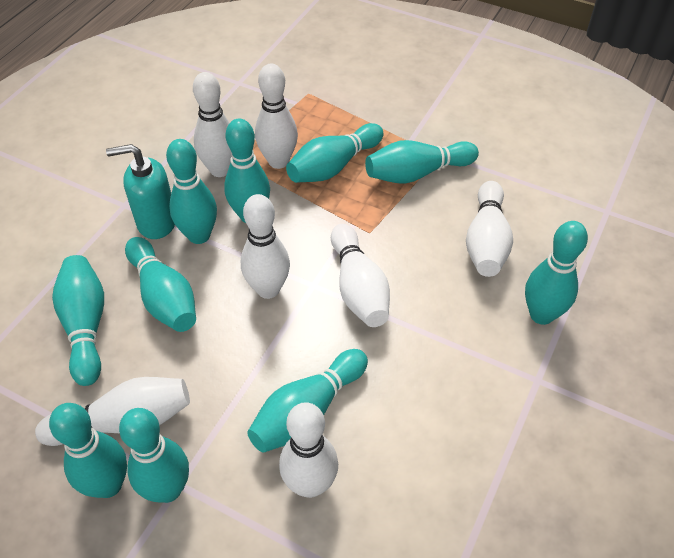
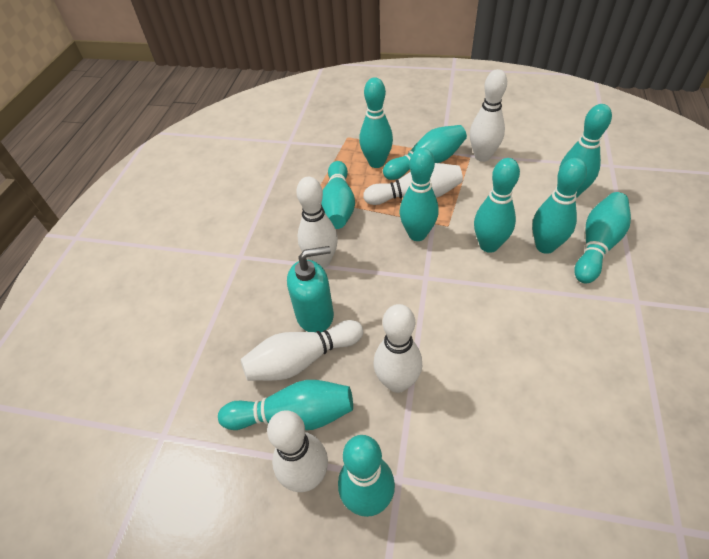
white bowling pin: [35,377,190,446] [193,72,231,177] [241,194,290,299] [255,64,298,169] [279,402,338,498] [331,224,390,327] [466,181,513,277] = 7 -> [240,320,363,381] [267,410,328,492] [296,177,338,268] [363,163,463,205] [374,304,422,393] [470,69,507,162] = 6

